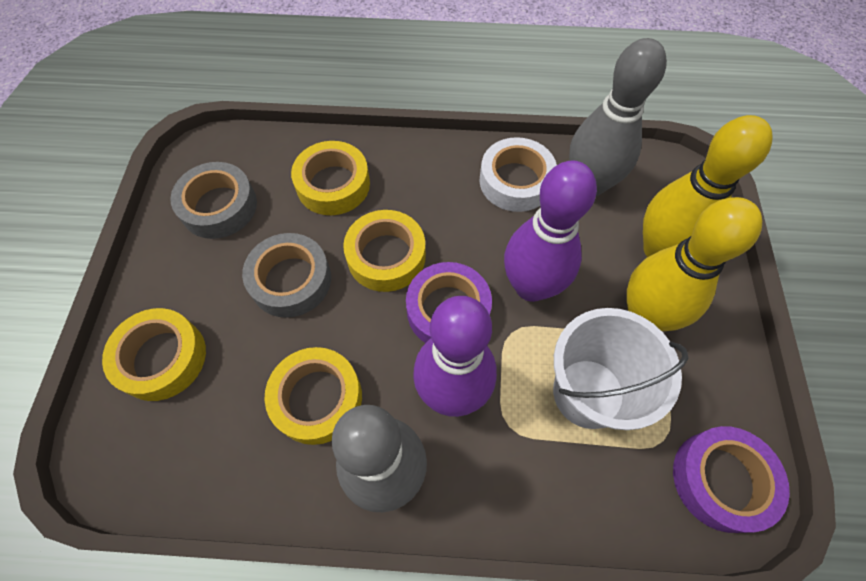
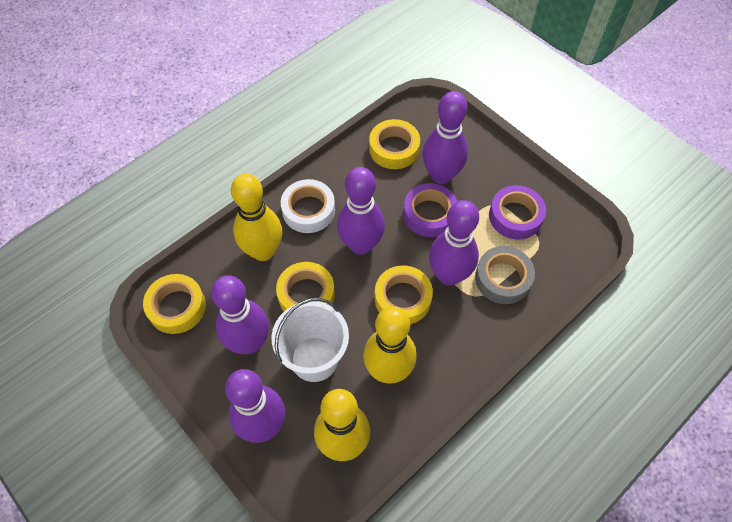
grey bowling pin: [332,405,427,512] [569,38,667,196] = 2 -> none = 0
grey tape: [170,162,257,239] [242,233,331,318] = 2 -> [475,246,535,304] = 1
purple bowling pin: [413,296,497,417] [504,160,597,302] = 2 -> [211,275,269,354] [225,369,285,443] [337,167,385,255] [422,91,468,184] [429,200,479,286] = 5
yellow bowling pin: [627,197,762,331] [643,115,773,257] = 2 -> [231,174,282,261] [314,389,370,461] [363,307,417,384] = 3

